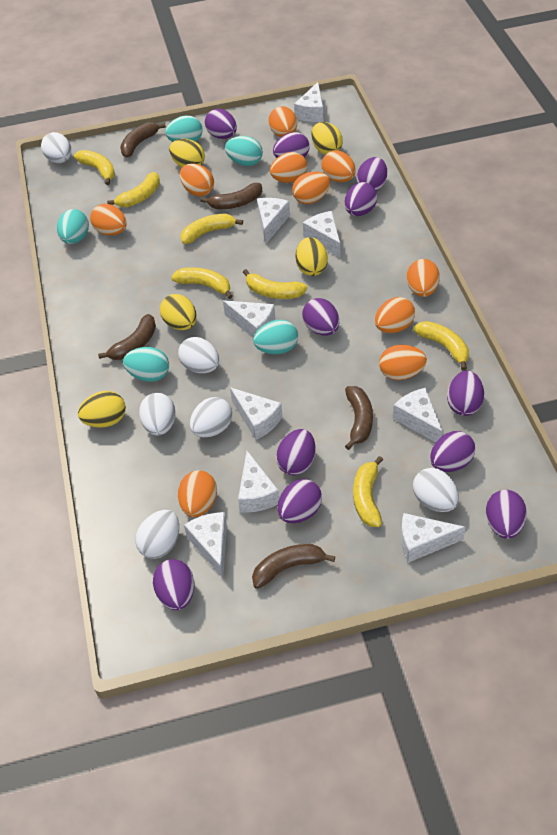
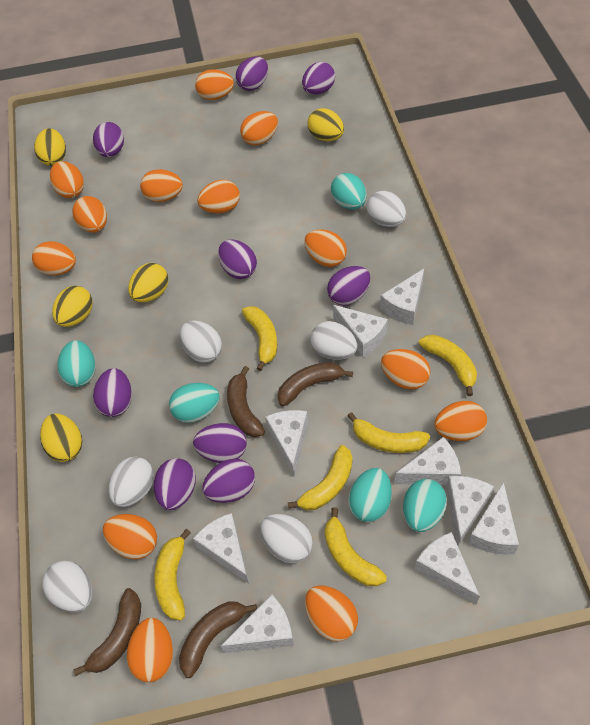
brown banana: [98,314,156,360] [120,122,166,157] [200,183,262,209] [252,544,335,589] [345,386,373,450] = 5 -> [73,588,141,676] [179,602,257,678] [227,366,265,437] [278,362,353,406] = 4
orange egg: [90,204,127,236] [178,470,217,517] [180,163,214,196] [269,106,297,137] [270,152,307,183] [292,172,330,204] [321,150,356,182] [375,297,415,333] [379,345,427,380] [407,259,440,297] = 10 -> [32,241,76,276] [50,161,84,198] [72,196,107,233] [103,514,157,559] [127,618,173,682] [140,169,183,202] [195,69,234,100] [197,180,240,213] [240,111,278,145] [304,229,347,267] [305,585,358,641] [381,349,430,389] [434,401,487,441] = 13
purple egg: [153,559,194,610] [205,109,237,139] [273,132,309,158] [276,429,315,475] [277,479,322,523] [302,298,339,336] [345,182,377,216] [356,157,387,191] [430,431,475,472] [447,371,484,416] [486,490,527,539] = 11 -> [93,122,124,157] [93,368,132,417] [154,458,196,510] [193,423,247,463] [202,459,255,503] [218,239,257,279] [235,56,268,91] [302,62,335,95] [327,266,371,306] = 9
yellow banana: [74,150,115,185] [107,172,160,207] [171,267,233,299] [180,213,243,244] [243,269,308,299] [353,456,383,527] [413,321,469,371] = 7 -> [154,529,191,620] [242,306,277,371] [288,445,352,510] [325,507,387,586] [347,412,430,453] [419,335,477,396] = 6

